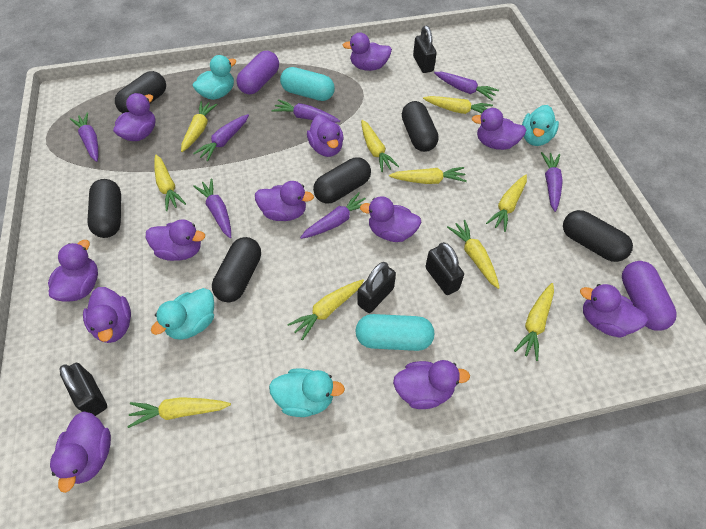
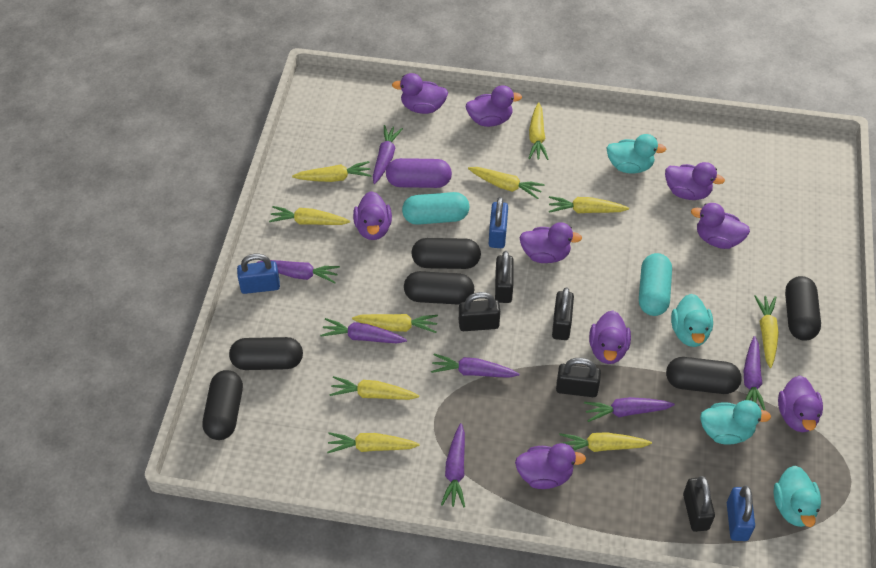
black padlock: [59,363,107,416] [357,262,396,313] [413,26,437,73] [425,242,464,295] = 4 -> [459,292,500,331] [495,251,513,303] [552,287,574,340] [556,358,601,397] [683,476,715,532] = 5
blue padlock: none = 0 -> [237,254,280,294] [489,197,508,248] [727,486,755,541] = 3
purple capsule: [237,51,279,94] [622,261,677,331] = 2 -> [386,158,452,188] = 1
purple duck: [48,240,98,302] [50,411,111,493] [83,287,131,343] [113,93,156,141] [146,219,205,261] [255,181,314,221] [307,114,344,157] [342,33,392,71] [360,196,421,242] [393,360,470,409] [472,108,526,150] [580,284,648,338] = 12 -> [353,191,392,240] [392,73,448,114] [466,85,522,127] [515,443,586,489] [519,222,582,263] [589,310,631,364] [665,162,725,200] [691,203,750,249] [778,376,823,432] = 9

